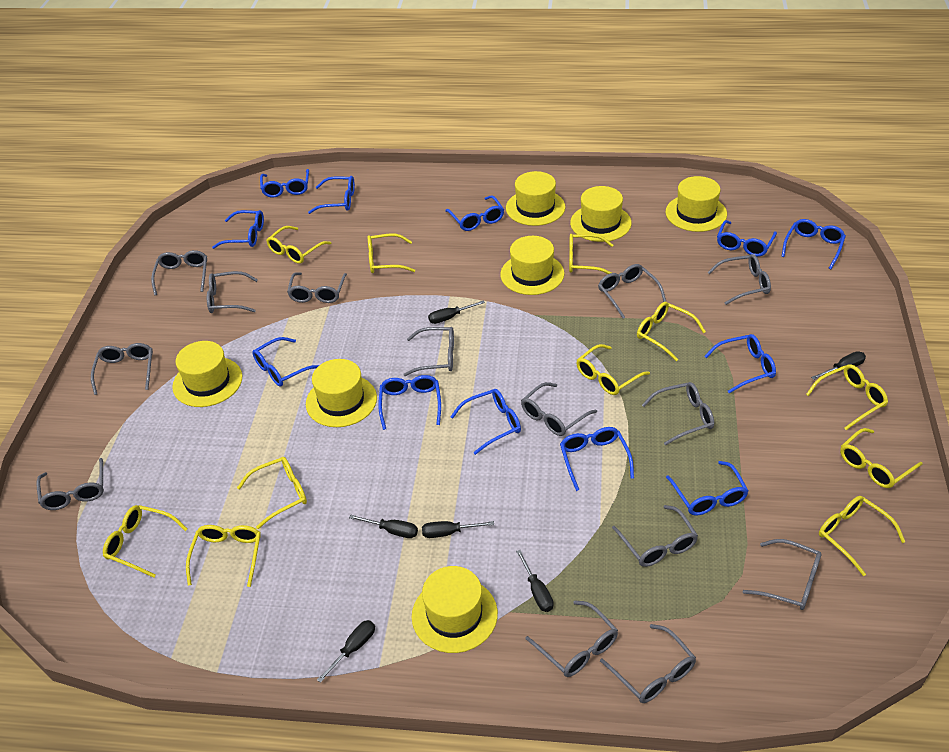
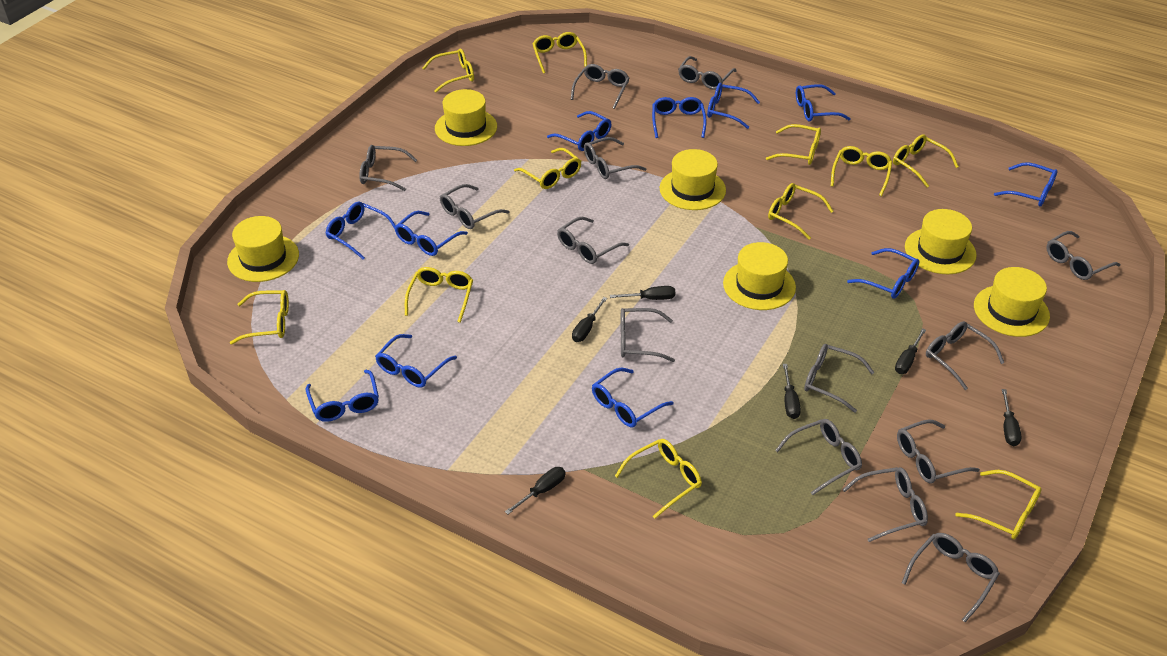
blue glasses: [212,210,264,249] [252,337,319,387] [260,169,309,197] [308,176,355,214] [378,375,441,430] [445,195,504,231] [450,389,521,455] [560,427,634,491] [666,461,748,515] [704,334,776,393] [717,220,777,257] [781,219,846,270] = 12 -> [306,370,379,422] [326,202,396,259] [375,334,457,388] [395,211,468,256] [547,111,611,151] [592,368,674,427] [652,97,707,138] [707,83,760,129] [796,84,851,122] [847,248,919,299] [994,162,1057,207] = 11
yellow hat: [172,341,242,407] [306,359,377,427] [412,566,498,653] [500,236,564,295] [506,171,565,226] [570,186,632,242] [666,176,727,232] = 7 -> [227,216,299,282] [435,89,497,146] [660,149,726,210] [723,242,796,310] [905,209,977,274] [974,267,1050,337] = 6

